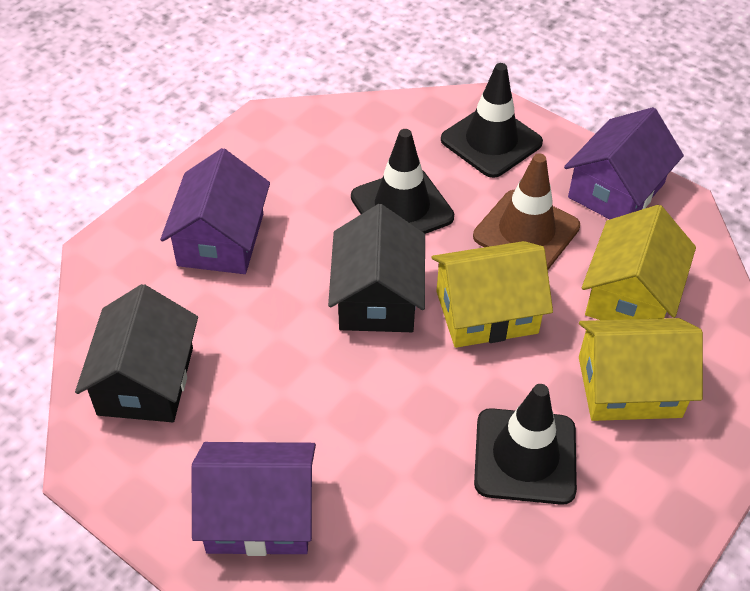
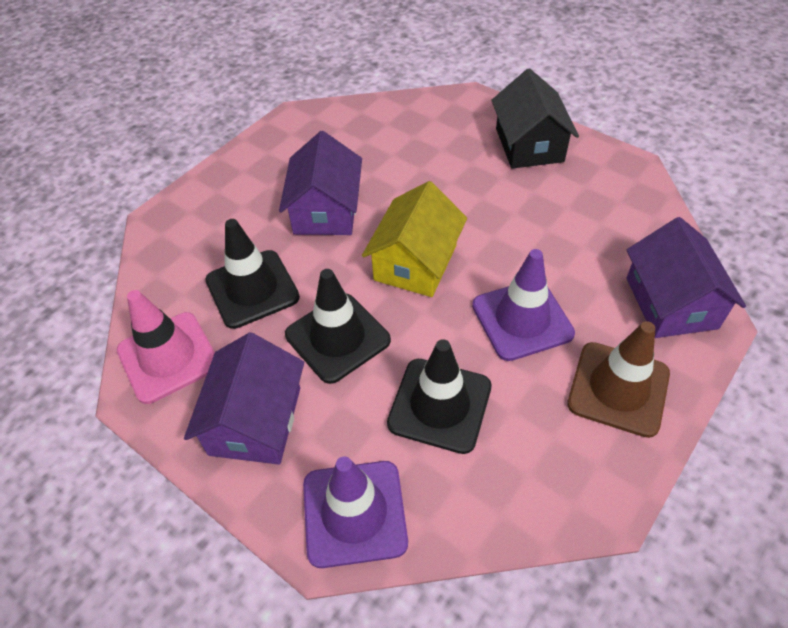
black house: [75,284,198,422] [328,204,425,332] = 2 -> [491,68,579,169] = 1
pink traffic cone: none = 0 -> [117,290,215,404] = 1
purple traffic cone: none = 0 -> [303,456,408,568] [472,249,575,361] = 2
yellow house: [431,241,553,348] [579,318,703,421] [582,205,696,320] = 3 -> [362,181,467,297] = 1

